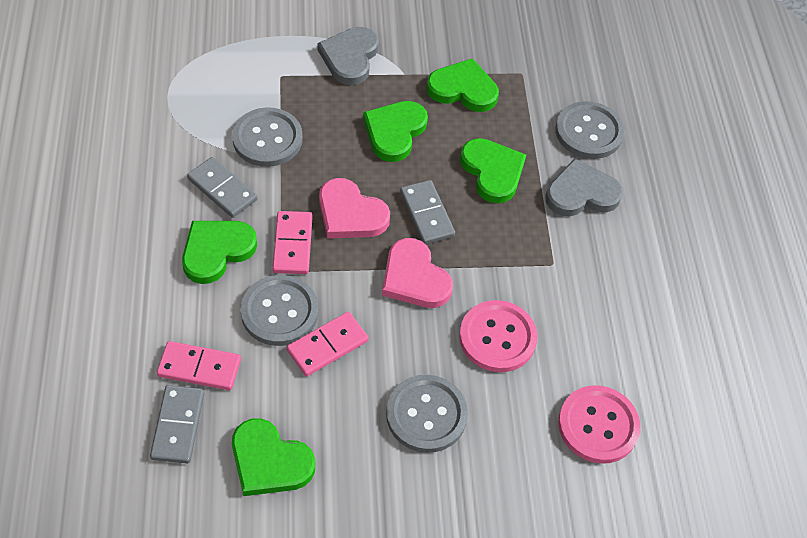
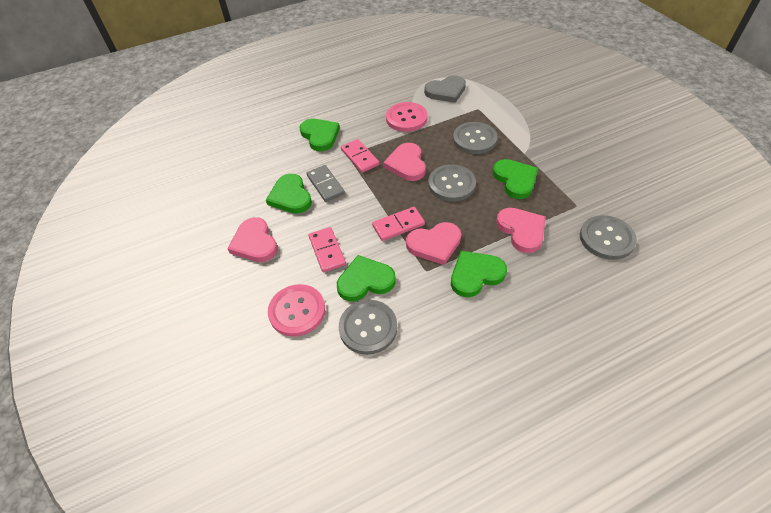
grey domino: [150,385,204,464] [187,157,258,218] [400,180,455,244] = 3 -> [307,165,345,202] = 1
grey heart: [317,27,379,85] [546,158,623,217] = 2 -> [424,75,466,103] = 1
pink heart: [319,178,390,238] [382,238,453,308] = 2 -> [227,217,278,262] [383,143,426,181] [406,222,461,265] [496,208,546,253] = 4

